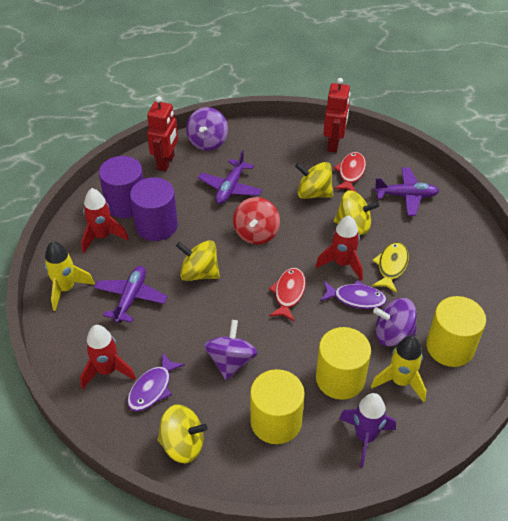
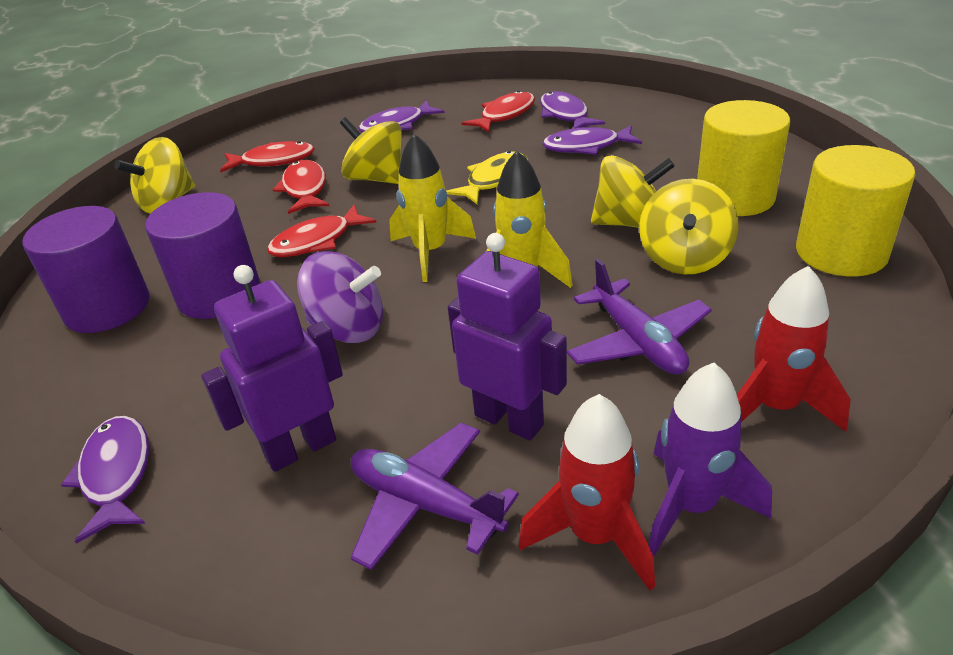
purple fish: [127,352,185,411] [320,280,387,309] = 2 -> [61,416,149,544] [358,100,445,133] [540,91,605,128] [542,125,642,155] = 4
purple plane: [94,266,168,323] [198,150,262,204] [374,167,439,216] = 3 -> [351,423,519,570] [567,259,712,375] = 2
purple robot: none = 0 -> [201,265,343,472] [448,233,567,441] = 2
purple spinning top: [186,107,228,151] [204,320,258,380] [373,298,417,346] = 3 -> [297,251,383,343] = 1
red fish: [269,268,306,322] [333,152,366,192] = 2 -> [220,141,315,172] [267,204,377,257] [273,160,329,214] [462,91,535,133] = 4
red robot: [147,96,178,171] [323,78,350,152] = 2 -> none = 0
red rocket: [80,325,136,389] [81,188,129,253] [315,216,363,281] = 3 -> [519,394,655,590] [737,266,851,432] = 2
red spinning top: [233,197,280,244] = 1 -> none = 0
yellow cylinder: [250,369,305,444] [316,327,371,400] [426,296,486,367] = 3 -> [697,100,790,216] [796,145,915,276] = 2

